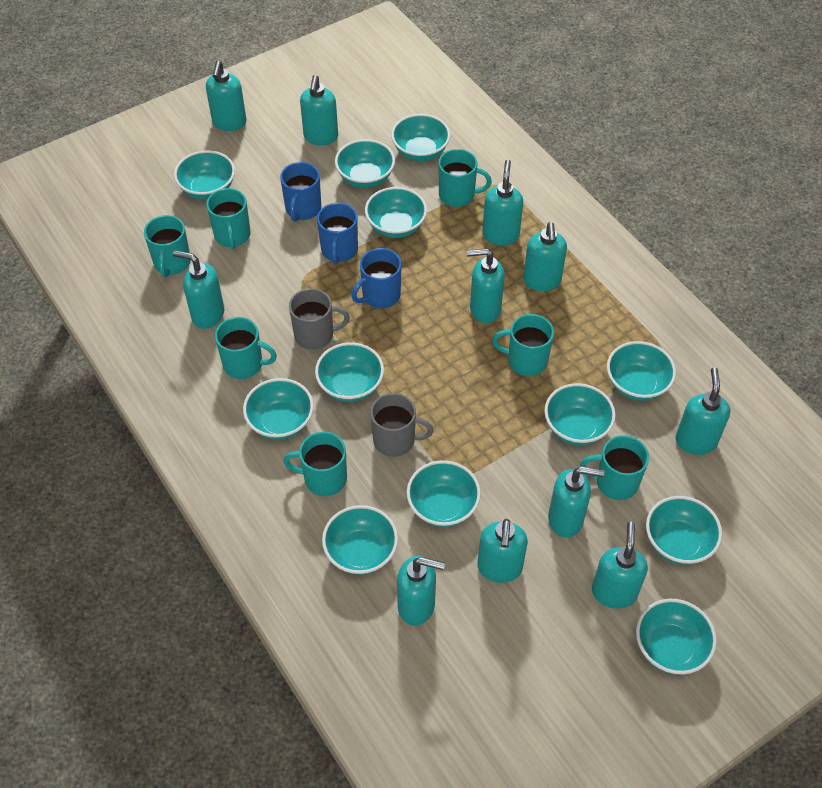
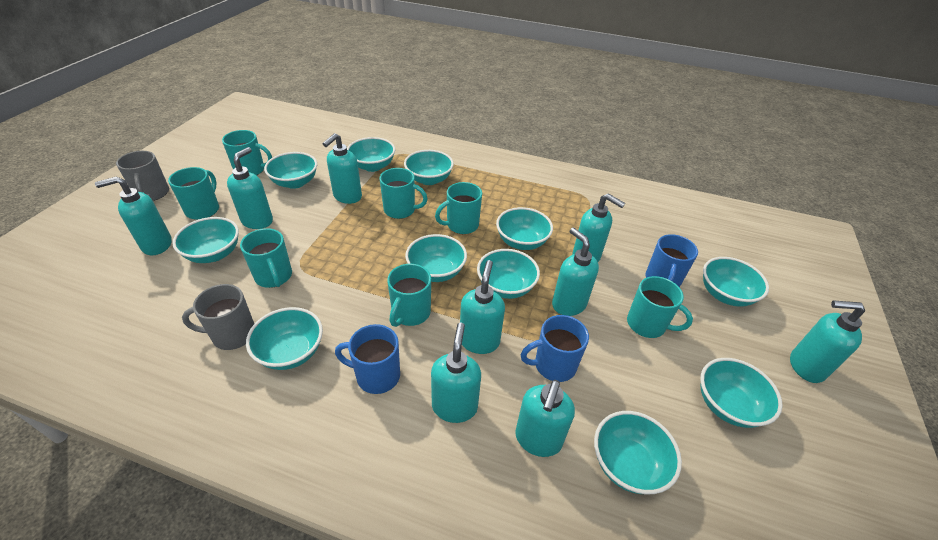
turquoise bowl: [174,150,235,200] [243,378,314,440] [315,342,384,402] [322,505,398,575] [335,139,395,188] [365,187,427,238] [391,114,450,161] [407,460,481,527] [544,383,616,445] [607,341,676,401] [636,599,717,675] [646,496,722,565] = 12 -> [172,217,239,263] [246,307,323,370] [264,152,317,189] [347,137,395,172] [404,150,454,185] [405,234,467,282] [477,249,540,299] [496,207,553,250] [594,411,682,494] [700,358,783,428] [703,257,769,307] = 11
turquoise soap dispenser: [173,250,224,329] [206,61,246,131] [300,75,338,145] [397,556,445,625] [467,248,505,323] [477,519,528,583] [482,160,523,245] [523,222,567,291] [548,466,605,538] [592,522,648,609] [676,367,731,455] = 11 -> [95,176,172,255] [227,147,273,229] [323,133,362,204] [431,323,481,423] [460,260,505,354] [515,380,575,457] [552,228,599,316] [572,193,625,262] [790,301,865,383] = 9

